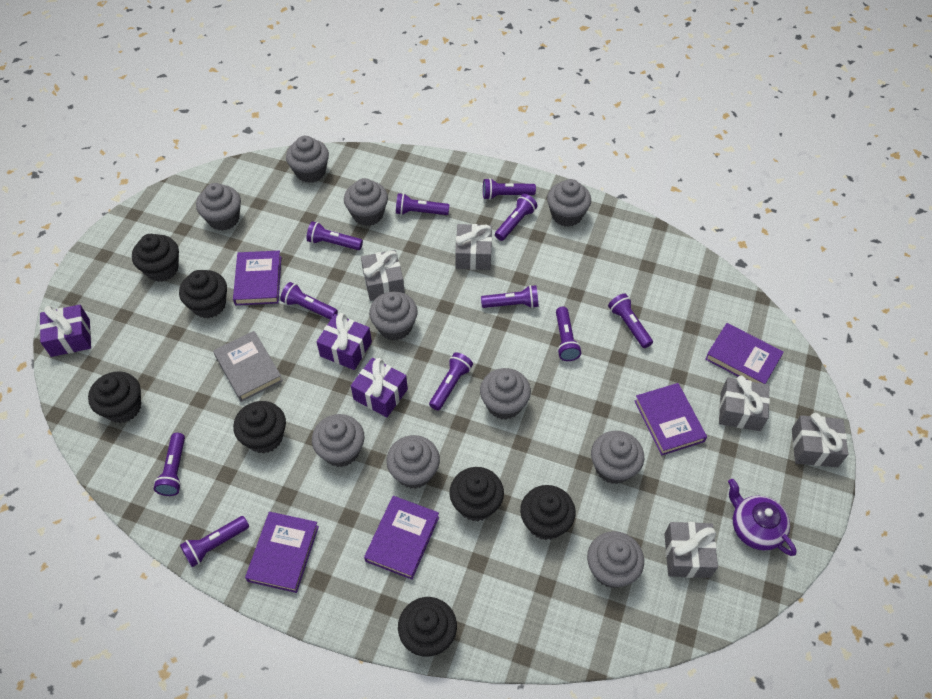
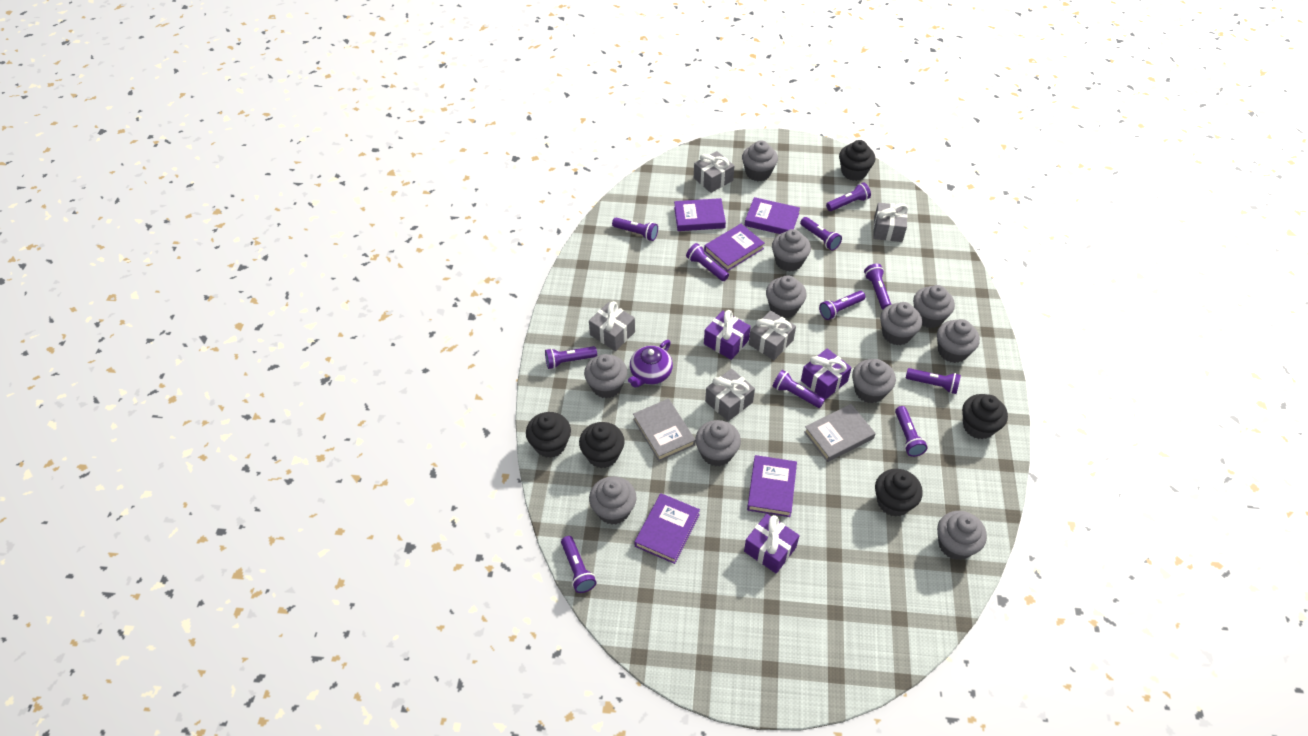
black cupcake: [88,371,141,423] [132,234,179,282] [179,270,227,318] [233,401,286,454] [398,597,457,657] [449,467,504,521] [520,485,576,540] = 7 -> [526,412,571,458] [579,422,625,468] [839,140,875,181] [875,469,923,517] [962,394,1008,439] = 5
grey book: [213,331,283,402] = 1 -> [633,399,696,461] [804,404,876,462] = 2
grey cupcake: [196,183,241,231] [286,136,329,183] [312,414,364,467] [344,178,388,226] [369,292,418,341] [386,435,440,489] [480,368,531,420] [547,179,591,227] [587,531,644,588] [591,431,644,484] = 10 -> [584,354,627,398] [589,476,636,525] [695,420,741,466] [742,140,778,181] [766,275,807,318] [772,229,811,272] [852,359,896,403] [880,302,922,345] [913,285,955,328] [937,319,980,363] [937,511,987,560] = 11

